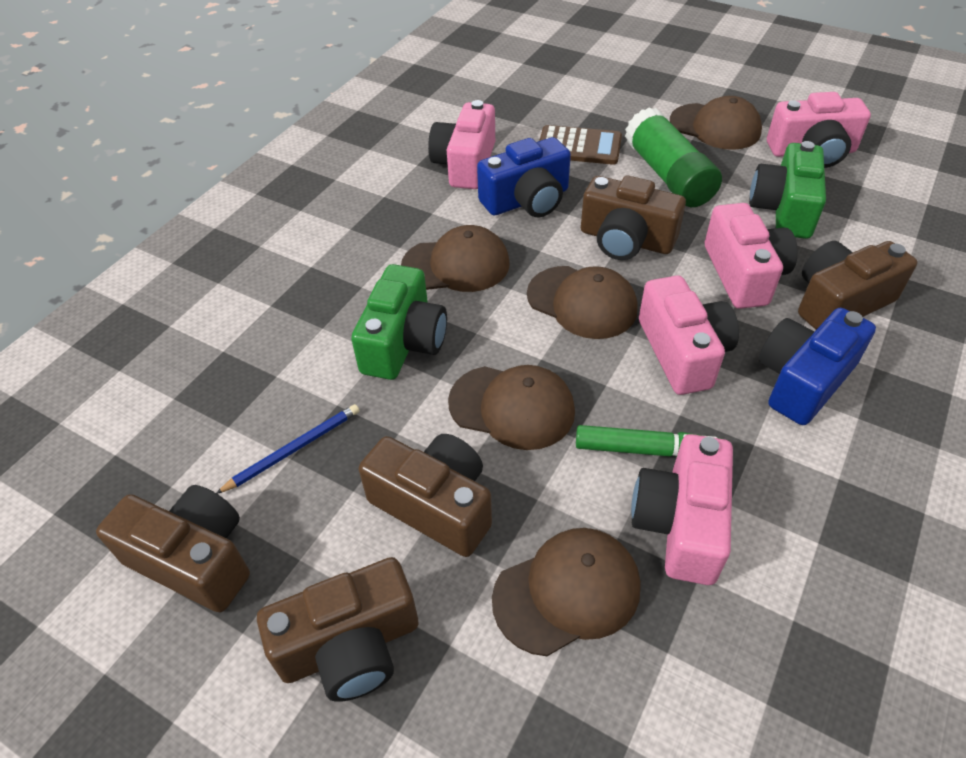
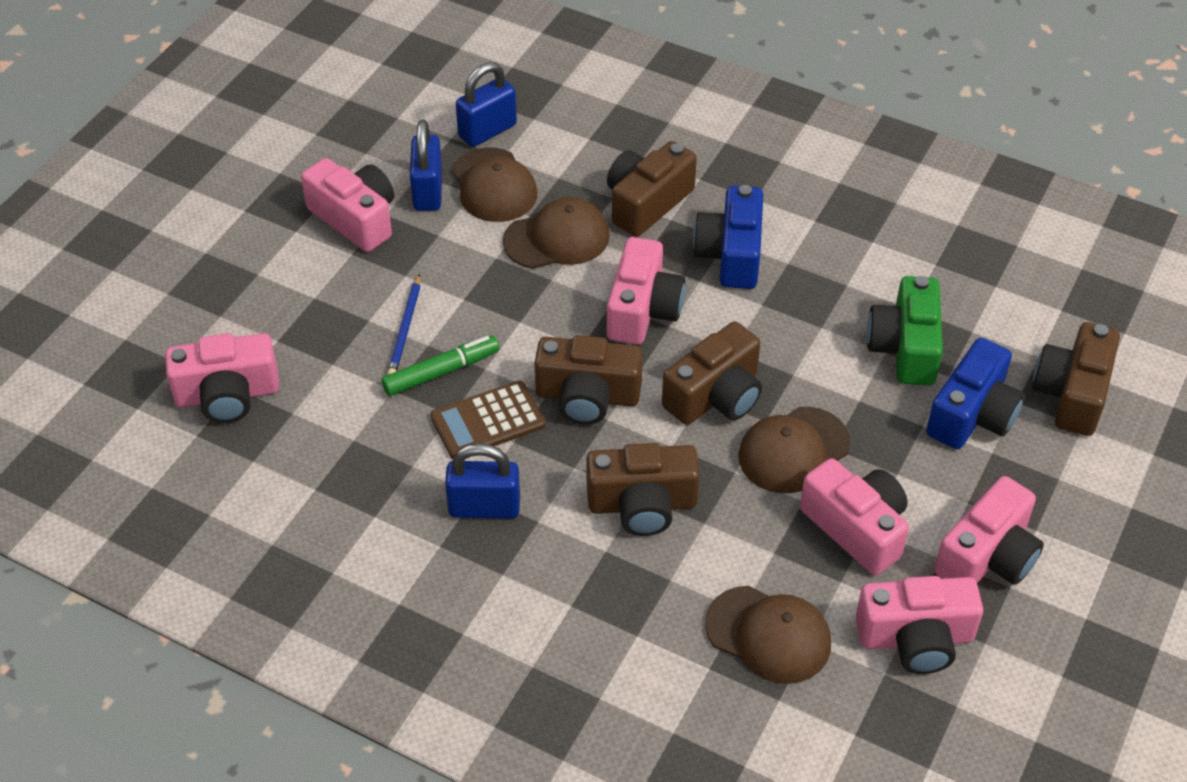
blue padlock: none = 0 -> [410,120,442,211] [445,443,520,519] [456,62,517,147] = 3
brown cap: [401,225,510,292] [448,365,575,450] [492,528,640,656] [527,266,638,339] [670,96,762,150] = 5 -> [452,147,537,222] [503,197,610,269] [705,586,831,684] [738,407,850,493] = 4
green camera: [351,264,447,380] [749,141,826,239] = 2 -> [866,276,943,386] = 1
green glue stick: [625,107,722,207] = 1 -> none = 0
pink camera: [428,100,495,189] [631,434,733,585] [639,276,739,395] [705,203,798,309] [767,92,871,168] = 5 -> [165,333,279,423] [301,158,394,252] [607,237,685,345] [800,458,909,575] [856,576,983,674] [934,476,1044,585] = 6

